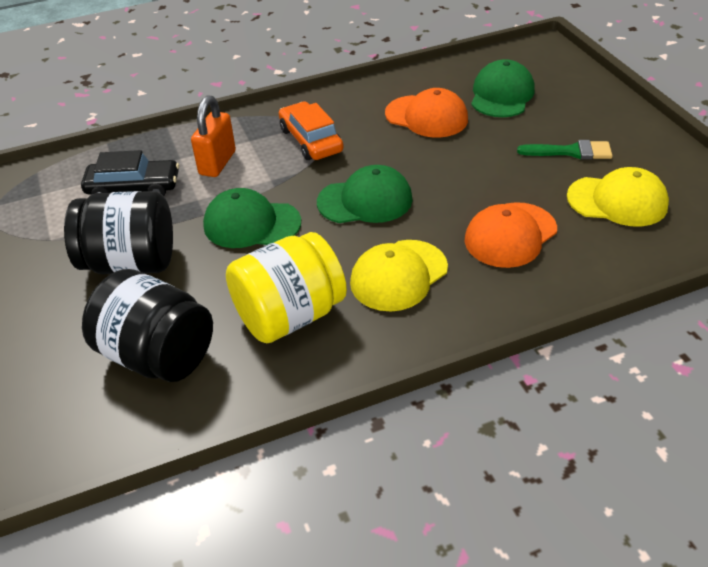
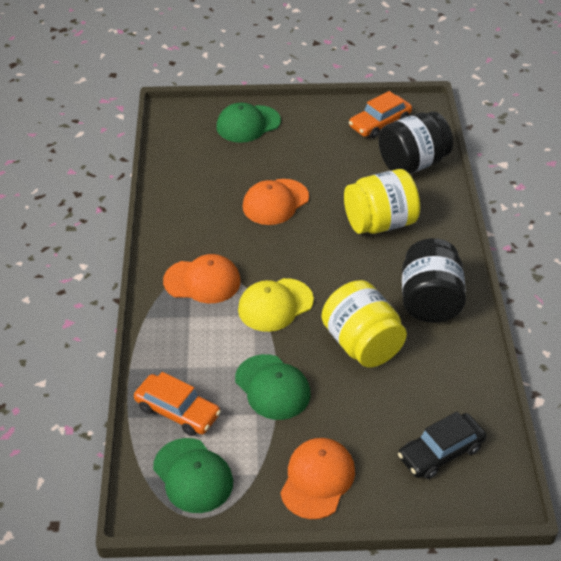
green brush: [517,140,613,160] = 1 -> none = 0
orange cap: [385,88,468,138] [465,202,557,268] = 2 -> [163,254,241,303] [243,179,309,225] [280,438,355,519] = 3
orange car: [279,101,344,160] = 1 -> [134,372,221,436] [349,91,412,138] = 2
orange padlock: [191,95,236,177] = 1 -> none = 0
yellow cap: [350,240,448,311] [567,167,669,227] = 2 -> [238,278,314,332] = 1
yellow jar: [226,232,347,343] = 1 -> [321,280,407,367] [344,169,420,234] = 2

